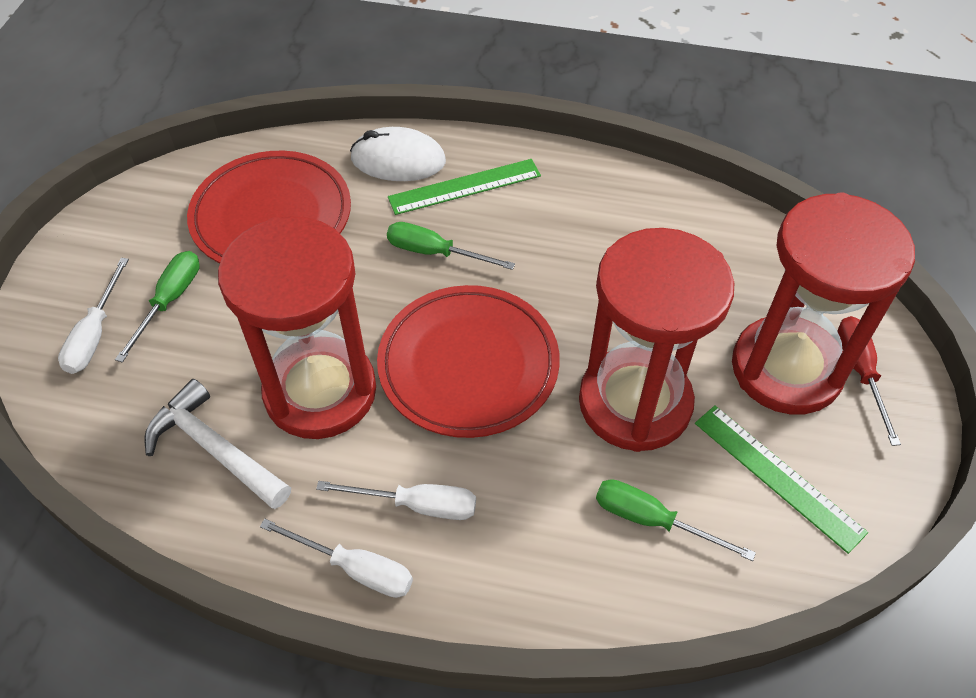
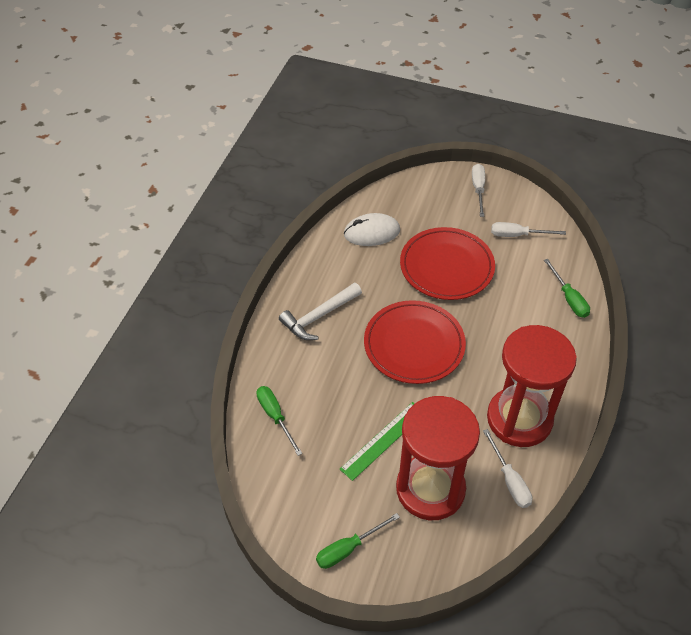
green ruler: [388,159,541,215] [695,406,868,554] = 2 -> [340,402,415,481] = 1
red hourglass: [218,216,376,439] [579,228,734,452] [732,192,915,415] = 3 -> [396,396,480,520] [487,325,577,447] = 2
red screwdriver: [837,316,901,446] = 1 -> none = 0

